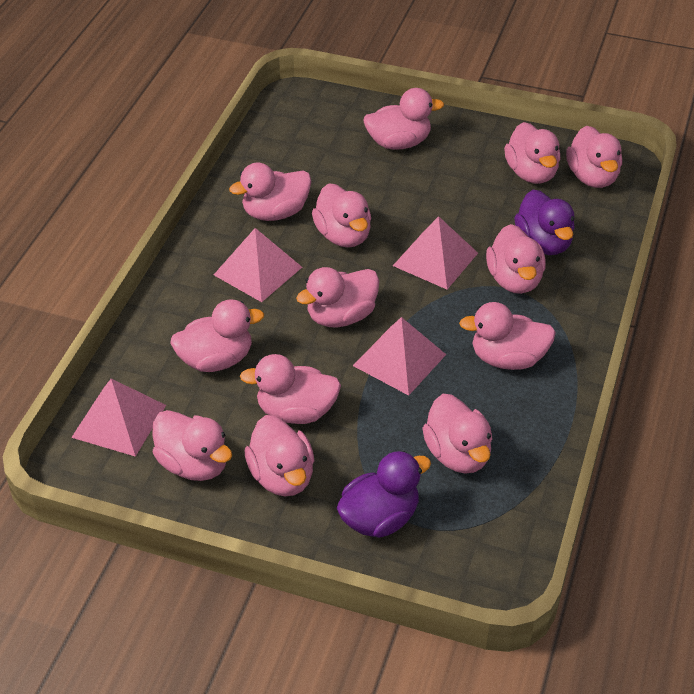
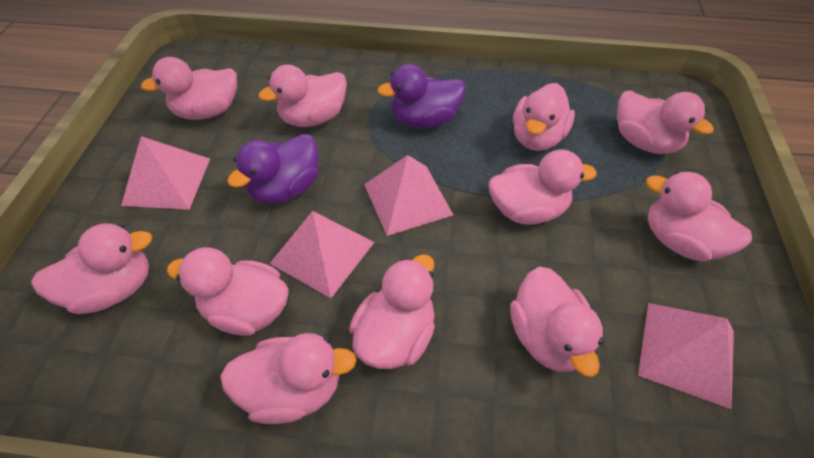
pink duck: [152,410,232,481] [170,299,264,372] [229,163,311,221] [240,354,341,424] [244,415,314,496] [296,267,379,327] [312,183,371,247] [363,88,444,150] [422,394,492,474] [459,302,556,370] [486,224,546,294] [504,122,560,184] [566,126,622,188] = 13 -> [32,223,152,314] [141,57,237,120] [167,247,289,336] [220,333,356,424] [259,64,347,127] [349,254,435,369] [488,150,597,225] [510,267,603,377] [513,83,575,151] [617,91,714,154] [646,171,752,261] = 11

